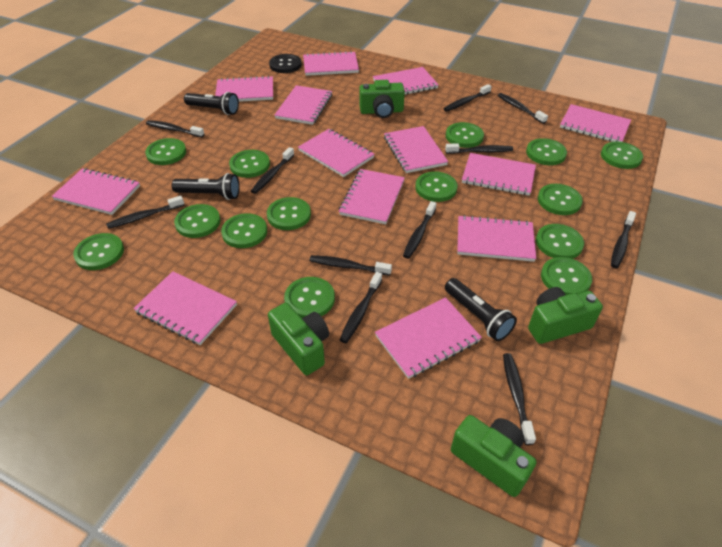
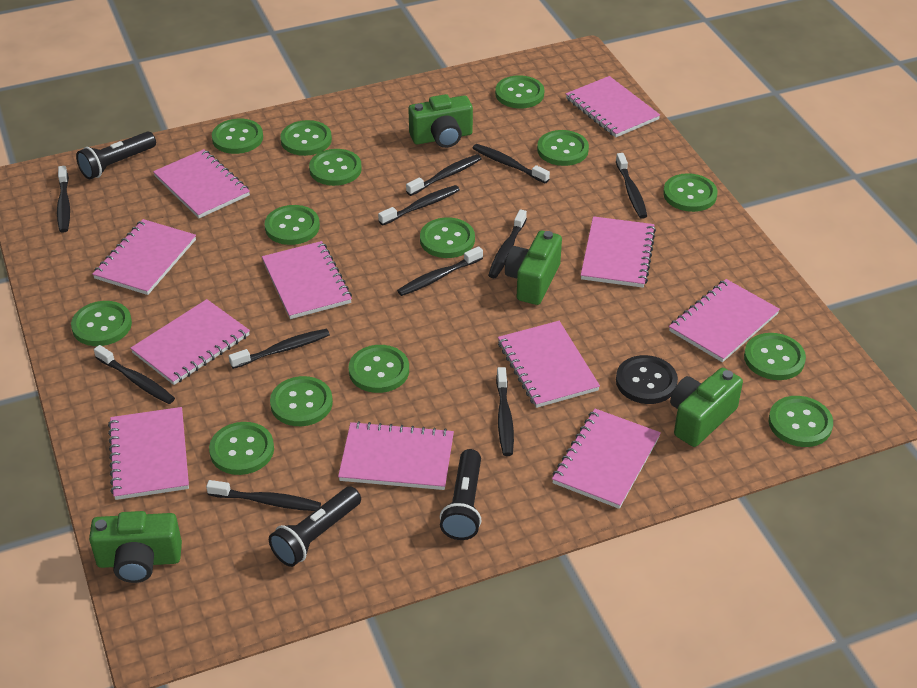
pink notebook: [52,168,140,215] [133,271,237,345] [215,76,273,102] [274,85,332,125] [298,129,374,177] [303,51,359,76] [339,169,405,224] [373,67,439,95] [375,297,482,379] [384,126,448,173] [457,215,536,262] [462,153,536,196] [560,104,631,142] = 13 -> [93,219,196,295] [108,407,189,500] [130,299,250,385] [153,149,250,218] [262,241,352,319] [338,421,454,490] [498,321,600,408] [552,409,661,509] [566,76,660,138] [581,216,656,288] [669,279,780,362] = 11

